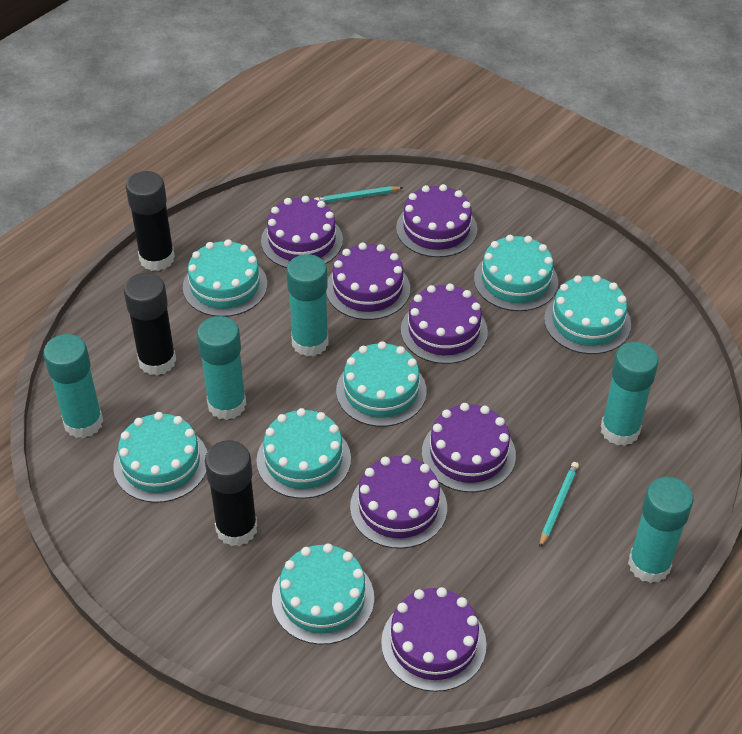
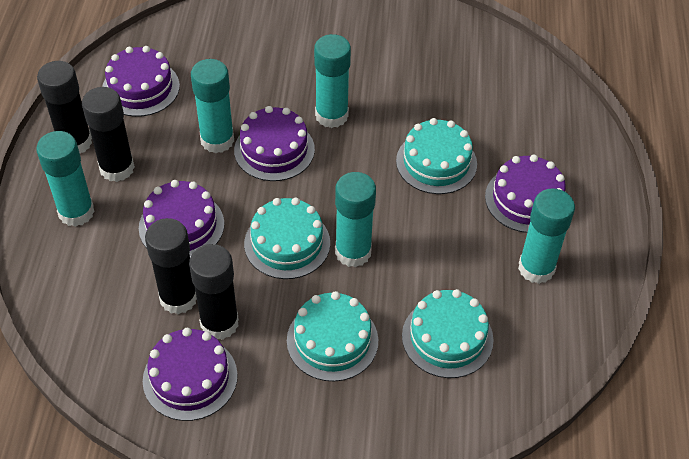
black glue stick: [124,273,176,376] [126,171,175,271] [205,440,258,546] = 3 -> [37,61,92,154] [82,87,135,182] [145,218,197,314] [189,244,239,340] = 4
purple cake: [261,196,343,268] [326,243,410,320] [350,455,447,549] [381,587,486,692] [396,184,477,257] [401,284,488,364] [422,403,516,492] = 7 -> [102,46,180,117] [139,180,224,257] [143,328,238,421] [234,106,315,181] [485,155,566,233] = 5
turquoise cake: [113,412,207,503] [183,239,267,317] [256,408,351,499] [272,543,374,645] [336,341,427,427] [474,235,558,311] [544,275,631,354] = 7 -> [244,198,330,279] [287,291,378,381] [396,118,477,194] [402,289,494,378] = 4
turquoise pencil: [314,186,404,203] [540,462,579,548] = 2 -> none = 0

